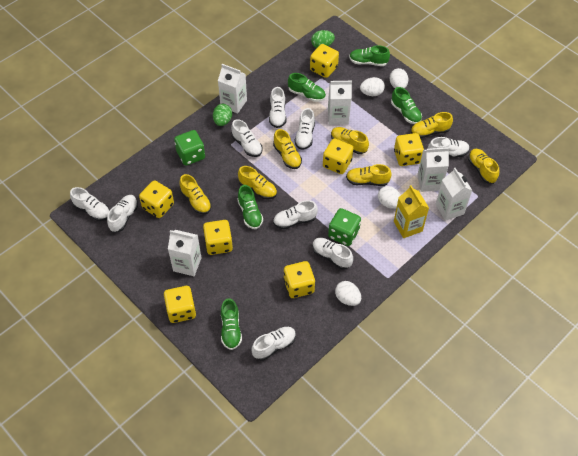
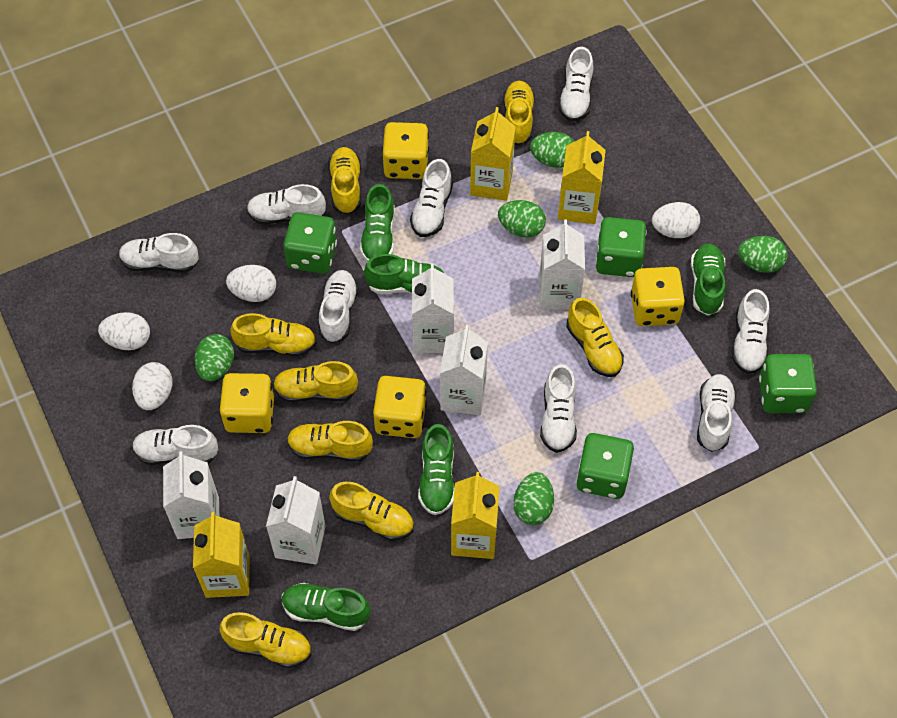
green dice: [174,130,205,166] [328,208,361,246] = 2 -> [283,212,337,274] [576,433,634,499] [596,217,647,277] [759,354,817,413] = 4
green egg: [213,104,232,126] [311,30,335,48] = 2 -> [194,334,234,381] [498,200,546,238] [513,472,554,525] [530,132,574,168] [738,236,788,273] = 5
yellow carton: [394,185,429,238] = 1 -> [193,512,250,598] [451,472,500,559] [470,107,516,201] [558,131,606,224] = 4
yellow dice: [139,180,174,218] [164,286,196,323] [203,220,233,255] [284,261,315,298] [310,44,339,78] [323,138,353,174] [394,133,424,166] = 7 -> [219,373,274,433] [373,376,427,438] [382,122,429,179] [631,267,685,326] = 4
yellow shoe: [180,174,212,214] [238,166,277,199] [273,129,302,169] [331,127,369,154] [346,164,392,186] [411,112,453,138] [468,149,499,184] = 7 -> [220,612,311,668] [230,313,316,357] [273,361,358,402] [287,421,373,462] [328,147,361,215] [329,482,414,541] [503,81,535,145] [566,298,624,377] = 8

